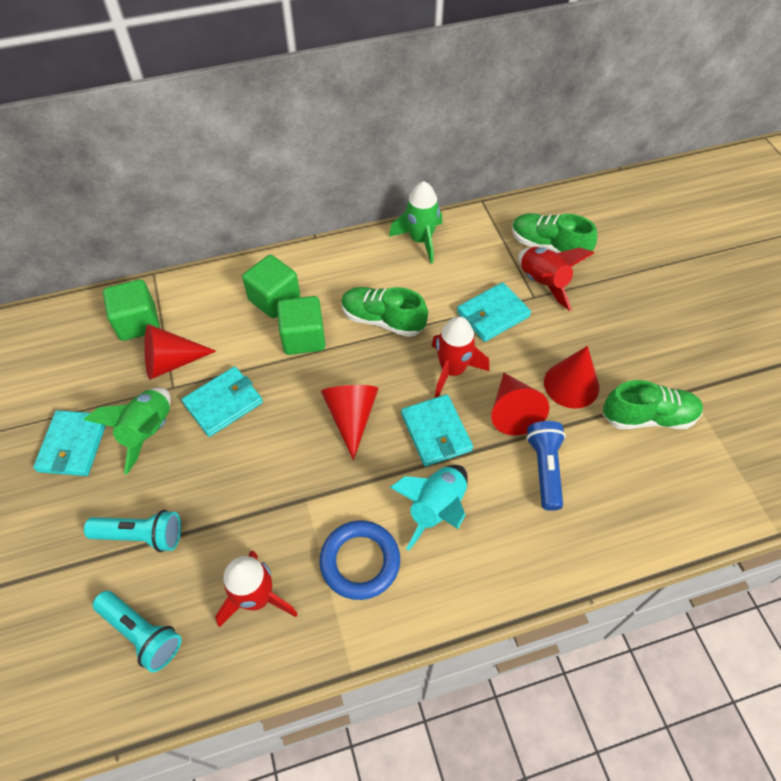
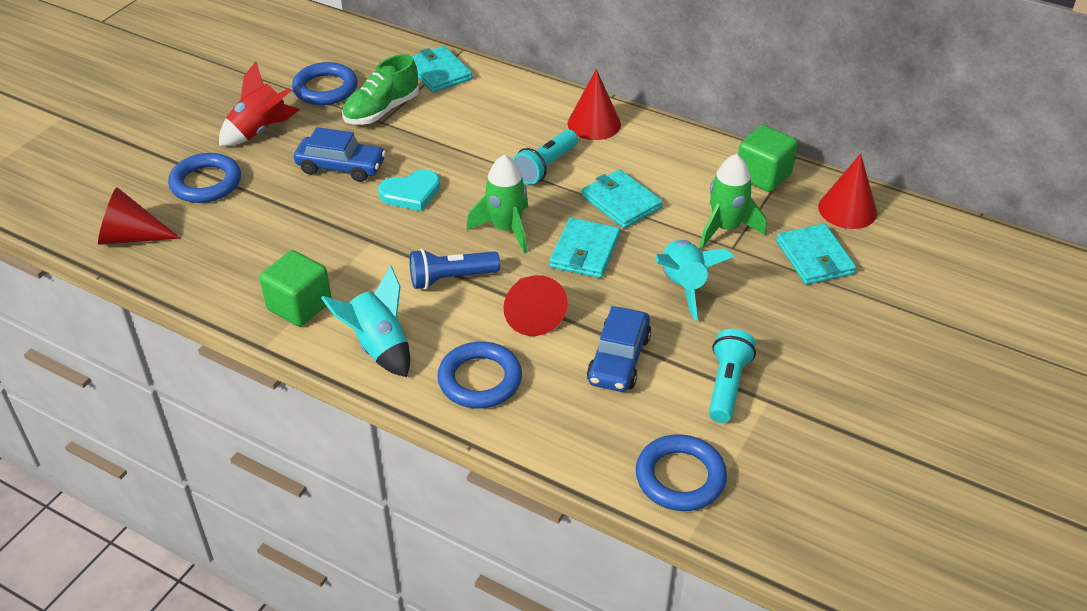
blue car: none = 0 -> [294,127,386,182] [587,306,651,392] = 2
blue ring: [319,520,400,600] = 1 -> [168,153,241,203] [292,62,358,105] [437,342,522,408] [635,434,727,511] = 4
green cube: [103,279,160,341] [242,255,300,318] [277,296,325,355] = 3 -> [260,250,332,327] [738,125,798,192] = 2
green shoe: [341,287,428,337] [512,213,597,261] [603,380,703,429] = 3 -> [342,54,419,125] = 1
red rocket: [215,551,298,628] [431,316,489,398] [518,247,594,311] = 3 -> [219,62,300,146] = 1
turquoise heart: none = 0 -> [378,169,440,211] = 1
turquoise rocket: [390,465,468,551] = 1 -> [321,265,410,377] [655,240,734,320] = 2

